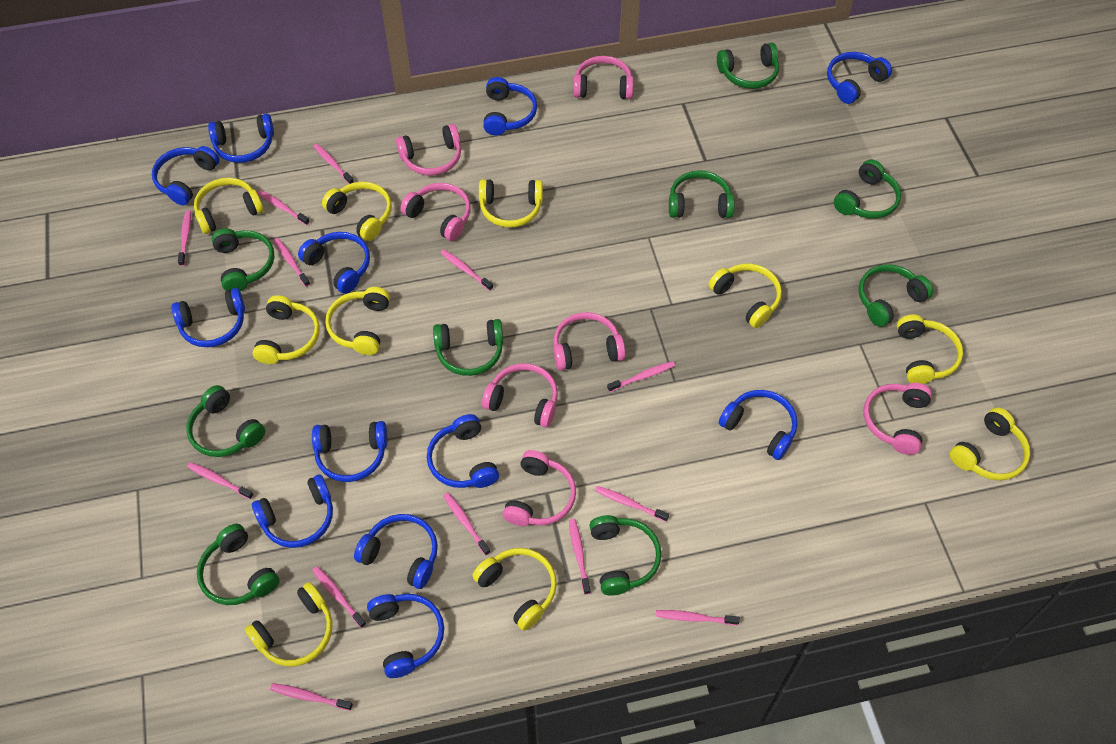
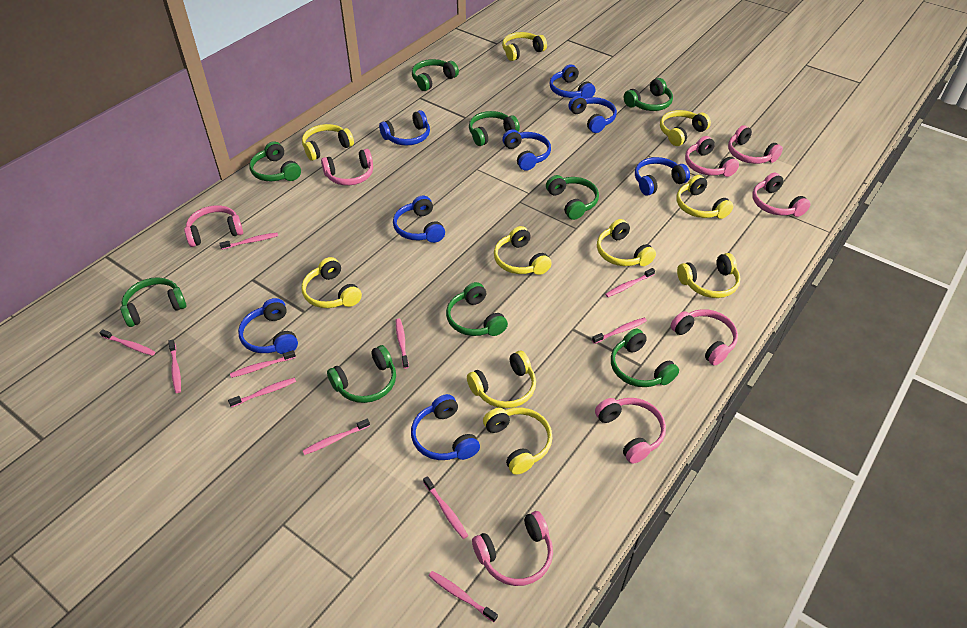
blue headphones: [152,146,219,205] [172,288,245,347] [208,114,274,163] [252,474,333,548] [298,232,370,294] [312,421,387,482] [354,514,438,589] [367,594,444,678] [427,414,499,488] [483,77,537,136] [719,390,798,460] [827,52,892,104] = 12 -> [238,298,298,354] [379,110,430,146] [393,196,445,243] [411,394,480,460] [502,129,551,171] [550,64,595,98] [568,96,617,133] [635,157,690,196] = 8
pink headphones: [396,124,461,176] [400,183,471,241] [482,363,558,428] [503,450,576,526] [554,312,625,371] [573,56,634,99] [863,383,932,455] = 7 -> [184,205,243,247] [321,149,373,186] [472,511,553,586] [595,398,666,464] [671,309,738,365] [685,136,739,177] [728,125,783,164] [752,173,810,217] = 8
pink toothbrush: [178,210,191,266] [187,462,254,499] [258,190,310,225] [270,683,353,711] [274,238,310,287] [312,566,366,628] [313,144,354,184] [440,249,493,291] [443,492,490,556] [569,519,591,594] [595,486,669,522] [607,361,675,392] [656,610,740,625] = 13 -> [99,329,155,356] [168,339,181,393] [219,233,278,250] [228,378,296,407] [230,350,296,378] [302,419,370,455] [396,318,409,369] [423,476,468,539] [428,571,498,622] [592,318,647,344] [605,268,655,297] = 11

